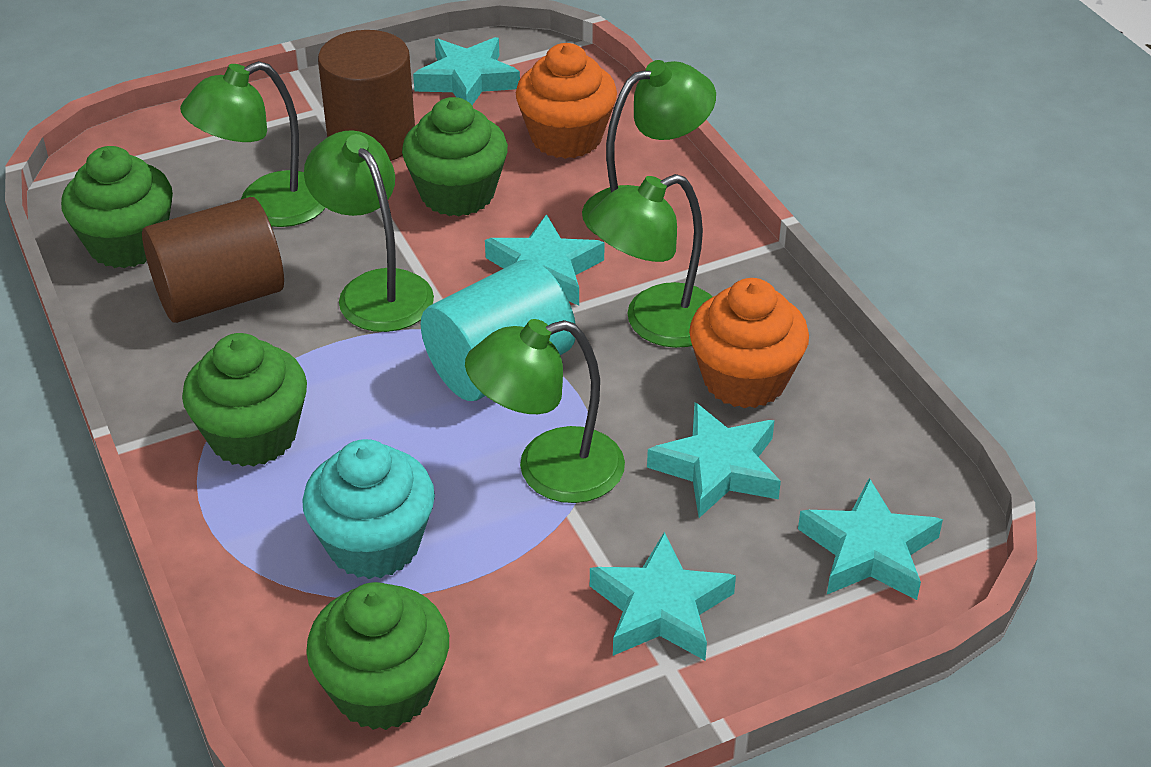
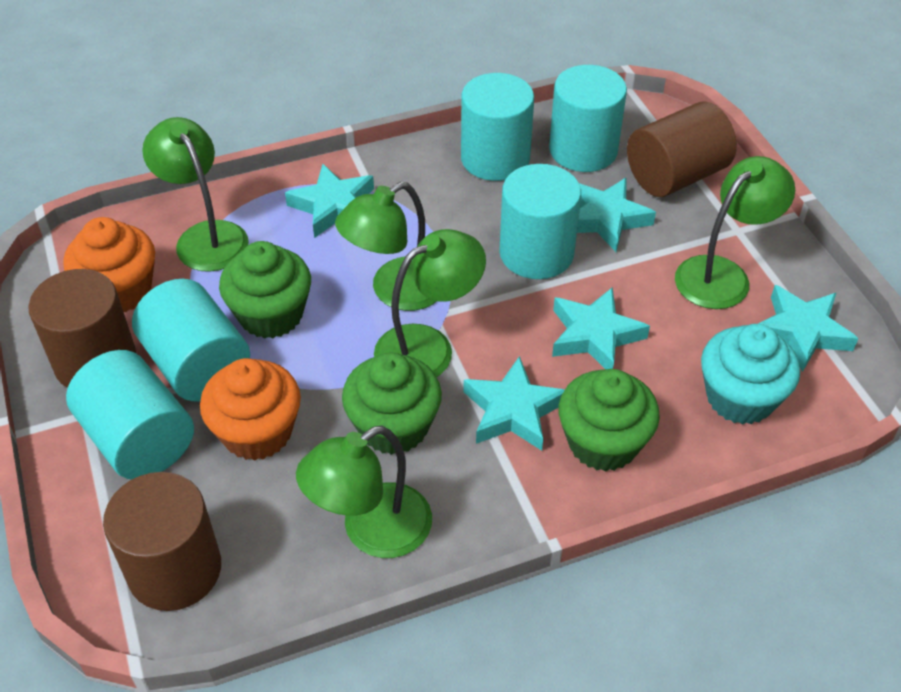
brown cylinder: [142,197,284,323] [318,30,415,161] = 2 -> [28,269,136,388] [103,472,221,611] [627,101,737,197] = 3
green cupcake: [61,146,173,268] [182,333,307,467] [306,582,449,730] [402,97,508,217] = 4 -> [219,241,311,339] [342,353,442,455] [558,369,660,472] = 3
turquoise cylinder: [421,259,575,401] = 1 -> [66,350,194,479] [132,279,250,401] [461,73,534,181] [499,164,581,279] [549,65,627,172] = 5

